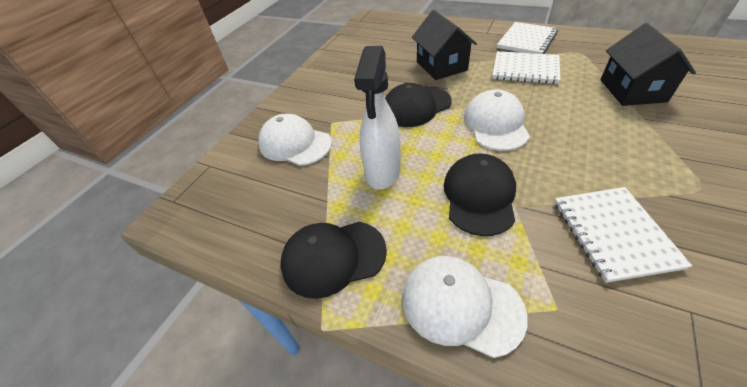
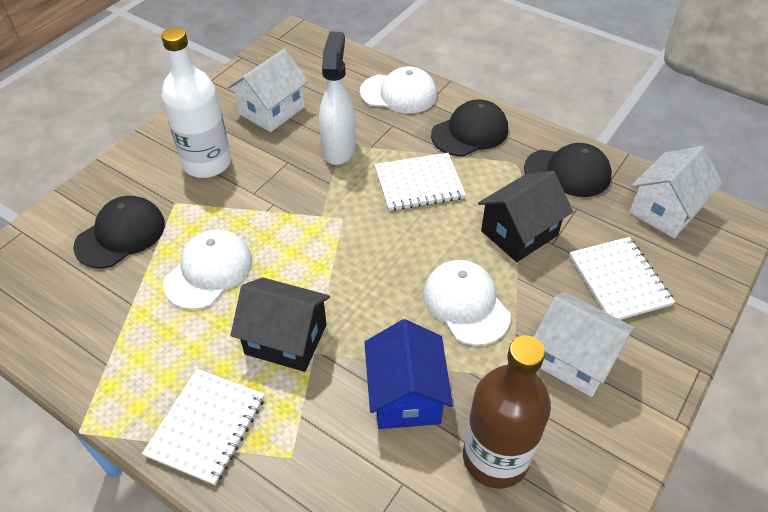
blue house: none = 0 -> [364,319,453,429] = 1
brown bottle: none = 0 -> [463,335,551,489] = 1
white bottle: none = 0 -> [161,27,231,178] = 1
white house: none = 0 -> [227,49,308,132] [534,292,635,397] [629,146,723,238] = 3

